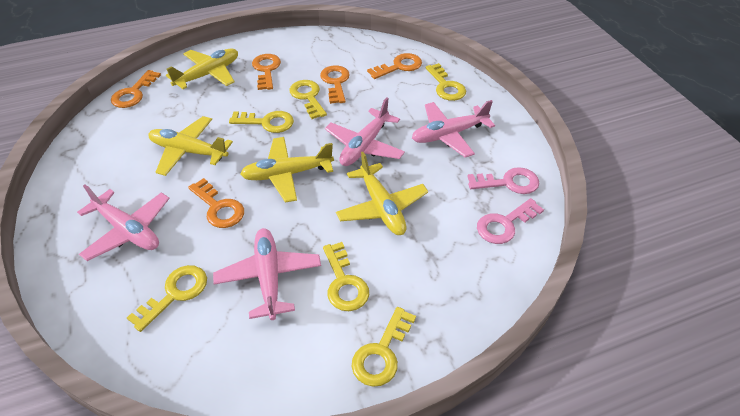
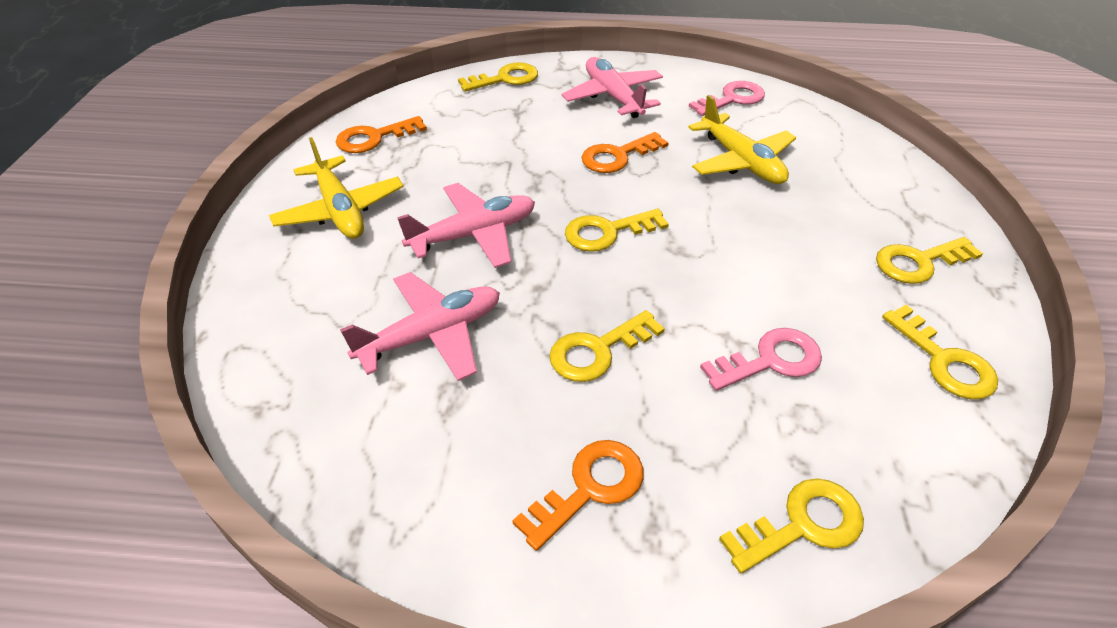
orange key: [111,70,161,108] [188,178,244,228] [252,54,281,90] [320,65,350,104] [367,53,422,79] = 5 -> [336,116,427,153] [513,440,644,551] [582,132,669,173] = 3
pink plane: [77,184,170,261] [213,228,321,320] [325,97,405,166] [412,100,495,157] = 4 -> [340,272,500,381] [397,183,535,268] [562,57,663,118] = 3
yellow plane: [148,116,233,176] [166,48,238,89] [240,137,334,203] [336,152,428,235] = 4 -> [269,137,404,239] [688,95,796,184] = 2

